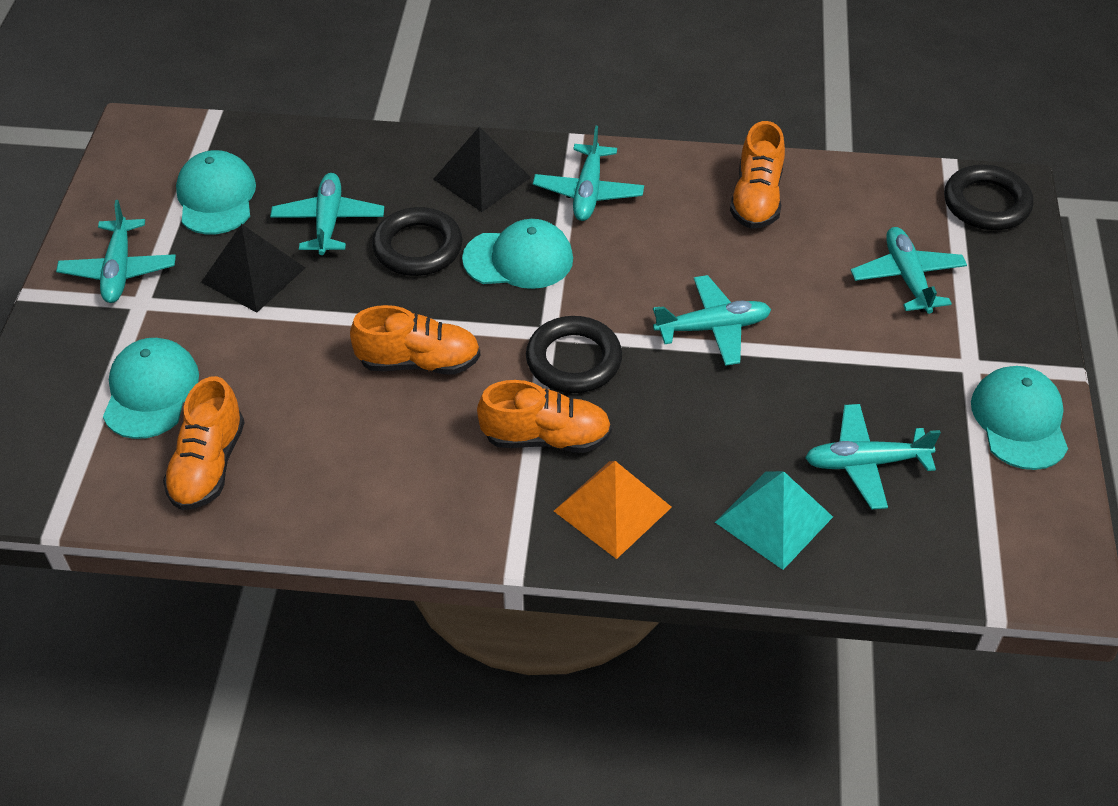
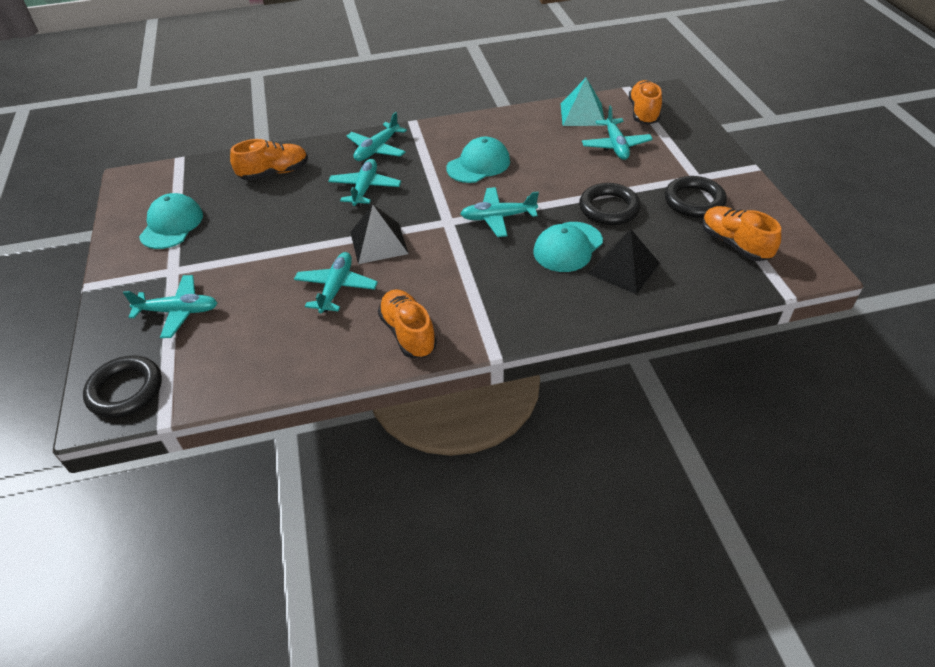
orange pyramid: [554,461,672,559] = 1 -> none = 0
turquoise cap: [103,338,199,439] [176,150,256,234] [462,219,573,289] [971,366,1068,470] = 4 -> [139,193,203,249] [446,137,510,183] [534,222,603,272] = 3

